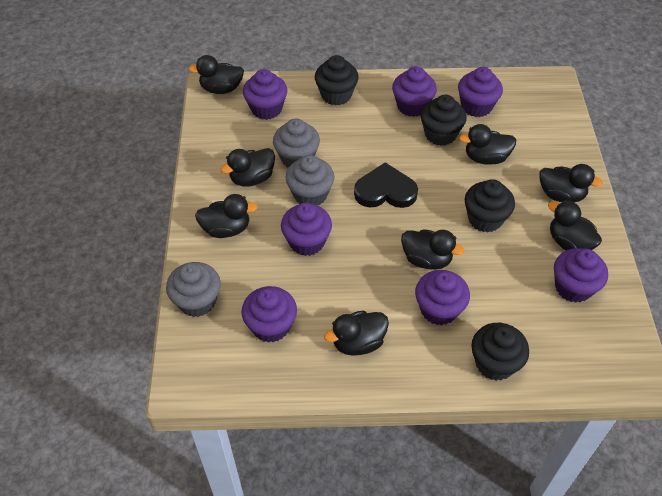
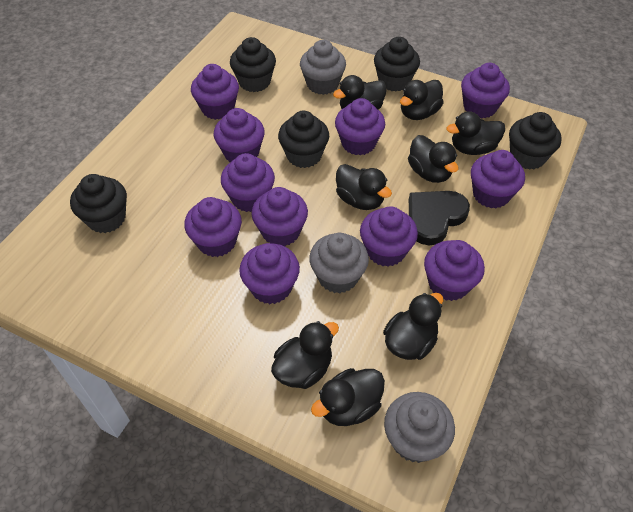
black cupcake: [315,55,359,105] [420,95,467,146] [465,179,515,233] [471,323,529,381] = 4 -> [70,174,127,233] [230,37,276,92] [278,111,329,168] [374,37,420,91] [509,112,562,170] = 5
purple cupcake: [241,286,297,343] [243,69,287,120] [281,203,332,256] [392,66,437,117] [415,270,470,325] [458,67,503,117] [554,248,608,303] = 7 -> [184,197,242,257] [191,64,239,120] [213,108,265,162] [221,153,275,212] [239,243,300,304] [251,187,308,246] [335,98,385,155] [360,206,418,267] [424,240,485,301] [461,63,510,119] [471,150,525,208] = 11

